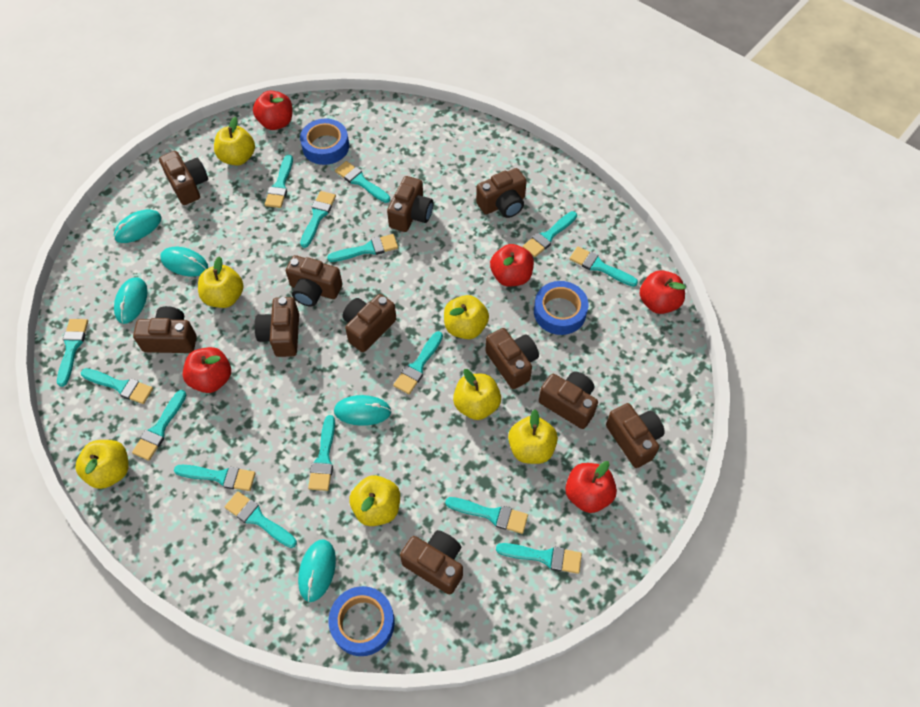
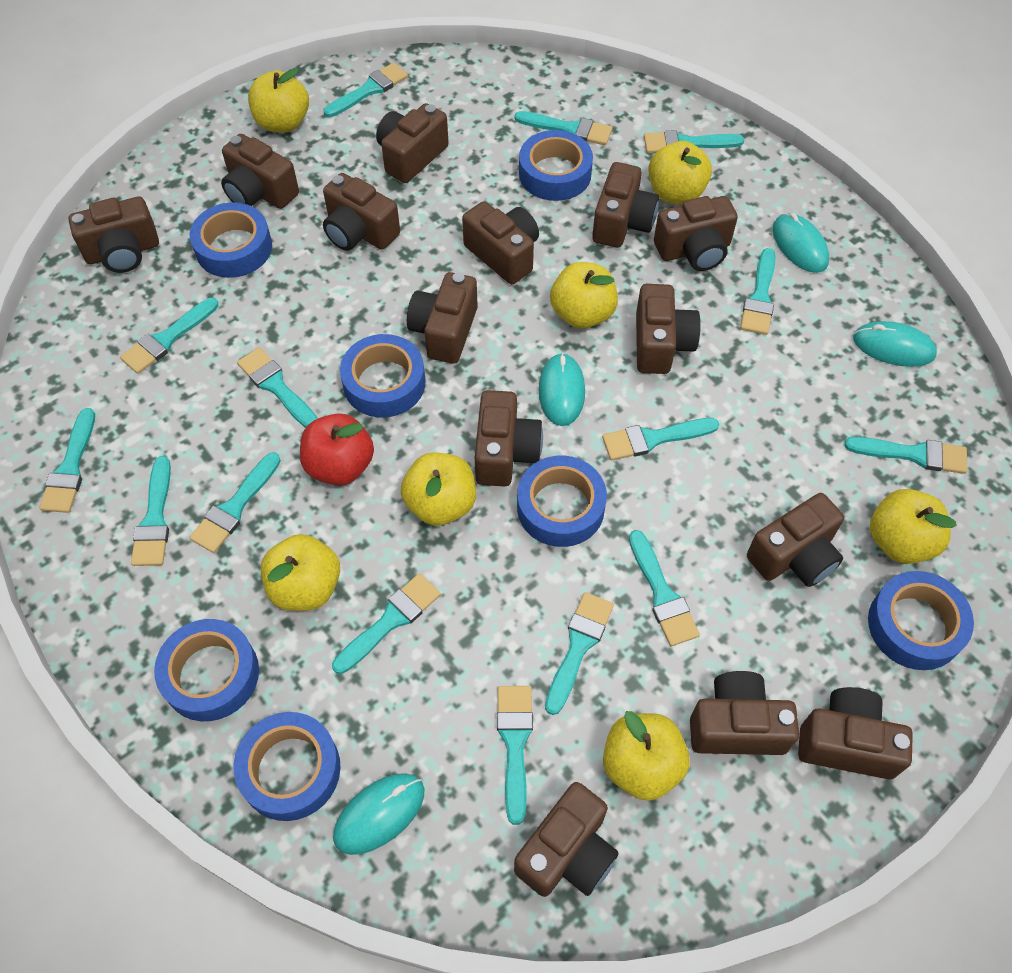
blue tape: [300,119,349,165] [329,586,395,656] [534,281,588,335] = 3 -> [154,619,259,721] [190,202,272,278] [234,712,341,821] [340,334,425,417] [517,456,607,547] [519,130,593,201] [868,571,974,670] = 7
brown camera: [133,306,197,353] [159,151,208,205] [254,297,299,357] [286,255,342,307] [342,294,397,352] [387,176,433,232] [400,530,463,595] [476,168,527,218] [485,328,539,389] [539,371,598,429] [606,403,665,468] = 11 -> [68,196,159,273] [221,134,299,209] [323,173,400,251] [376,103,449,183] [407,272,478,364] [462,201,539,284] [475,390,543,486] [514,782,619,897] [592,162,659,248] [636,284,701,374] [654,196,738,271] [690,671,799,755] [747,493,844,587] [798,687,913,779] = 14
red apple: [183,347,231,393] [253,91,292,130] [490,244,534,287] [565,461,617,513] [640,270,686,314] = 5 -> [300,413,374,486] = 1
turquoise mouse: [114,209,161,243] [114,277,148,324] [160,247,208,276] [298,540,336,602] [334,395,391,426] = 5 -> [333,773,424,855] [539,353,585,426] [772,213,829,273] [853,321,937,367] = 4

